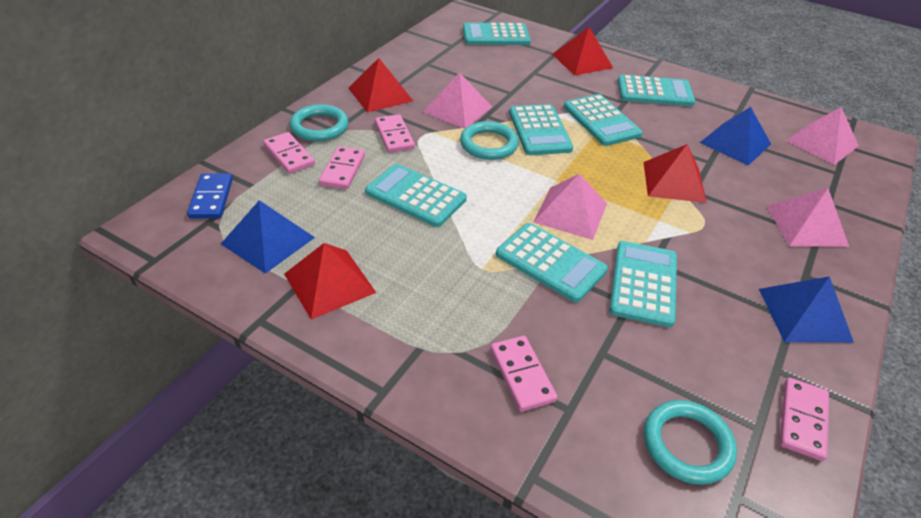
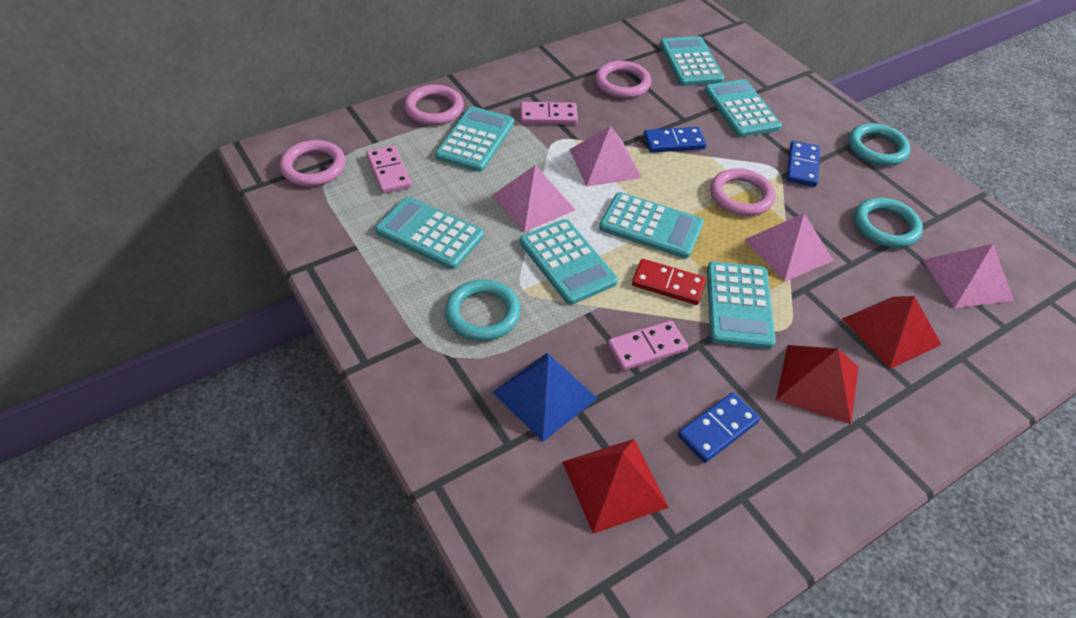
blue domino: [187,173,233,219] = 1 -> [644,127,706,153] [678,392,760,463] [787,141,820,187] = 3
blue pyramid: [221,200,315,274] [700,107,771,165] [759,276,854,343] = 3 -> [493,353,598,442] = 1
pink domino: [263,132,315,174] [319,146,365,189] [375,114,415,153] [490,336,557,412] [780,378,829,461] = 5 -> [366,145,412,194] [521,102,578,124] [608,320,688,371] = 3
pink ring: none = 0 -> [280,140,346,186] [404,85,464,125] [595,61,651,98] [710,168,775,216] = 4
red domino: none = 0 -> [632,259,706,305] = 1
red pyramid: [284,243,376,319] [348,58,413,112] [552,27,613,75] [643,144,707,203] = 4 -> [562,439,669,534] [776,345,859,424] [842,296,942,369] = 3

